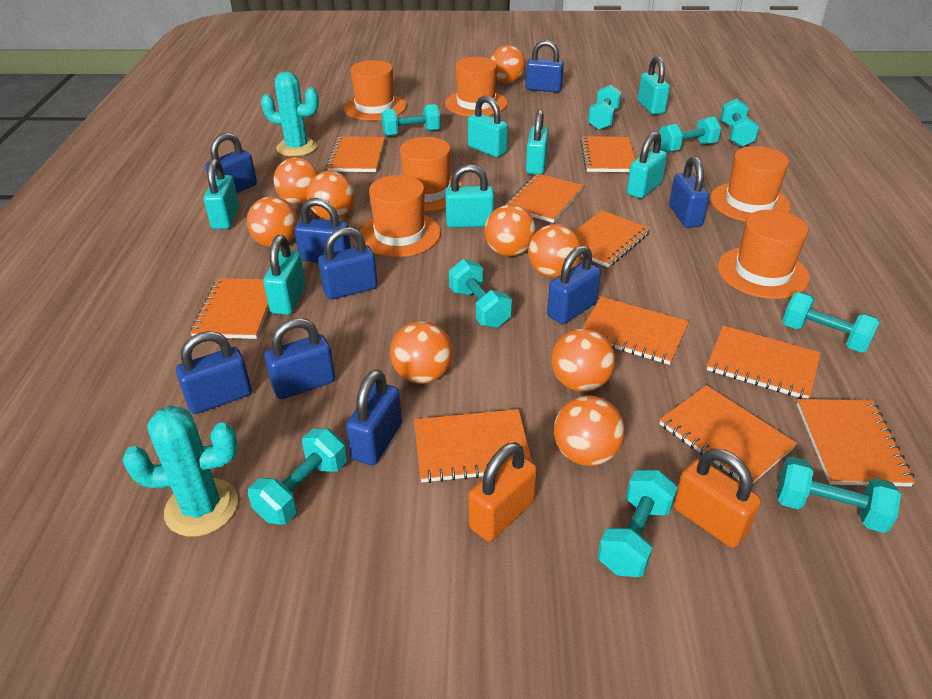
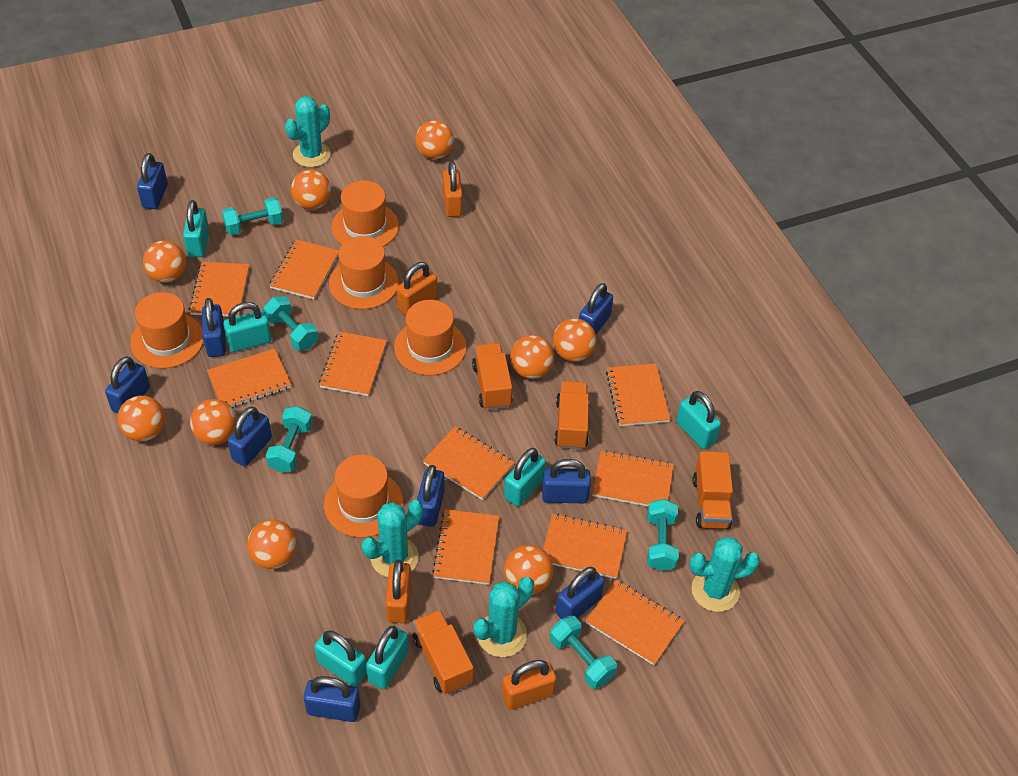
orange hat: [343,60,406,121] [360,175,441,257] [400,137,463,212] [445,57,507,116] [710,146,791,222] [718,210,810,299] = 6 -> [130,292,204,368] [324,454,404,538] [329,236,399,309] [331,181,399,247] [394,300,467,375] = 5
orange padlock: [468,442,537,541] [674,449,761,548] = 2 -> [386,560,412,623] [396,262,437,315] [443,161,463,217] [502,660,557,710] = 4
orange truck: none = 0 -> [412,610,474,694] [472,343,513,410] [554,381,589,450] [693,451,733,529] = 4
turquoise cactus: [123,406,238,537] [261,71,319,157] = 2 -> [285,96,331,167] [362,500,423,577] [473,577,534,657] [689,536,760,612] = 4
turquoise dumbbell: [248,429,347,525] [381,104,441,136] [449,259,512,328] [588,85,621,130] [598,470,678,577] [659,116,722,152] [720,98,759,147] [777,456,901,533] [782,292,880,352] = 9 -> [222,197,283,235] [264,296,318,351] [266,406,313,473] [550,616,617,689] [647,499,679,571] = 5
turquoise padlock: [204,158,239,229] [263,235,306,315] [445,164,494,228] [468,96,508,157] [526,109,549,174] [627,131,667,199] [638,56,670,115] = 7 -> [183,200,209,257] [223,302,271,352] [315,630,367,687] [366,625,409,689] [504,448,546,506] [676,391,721,449] = 6

